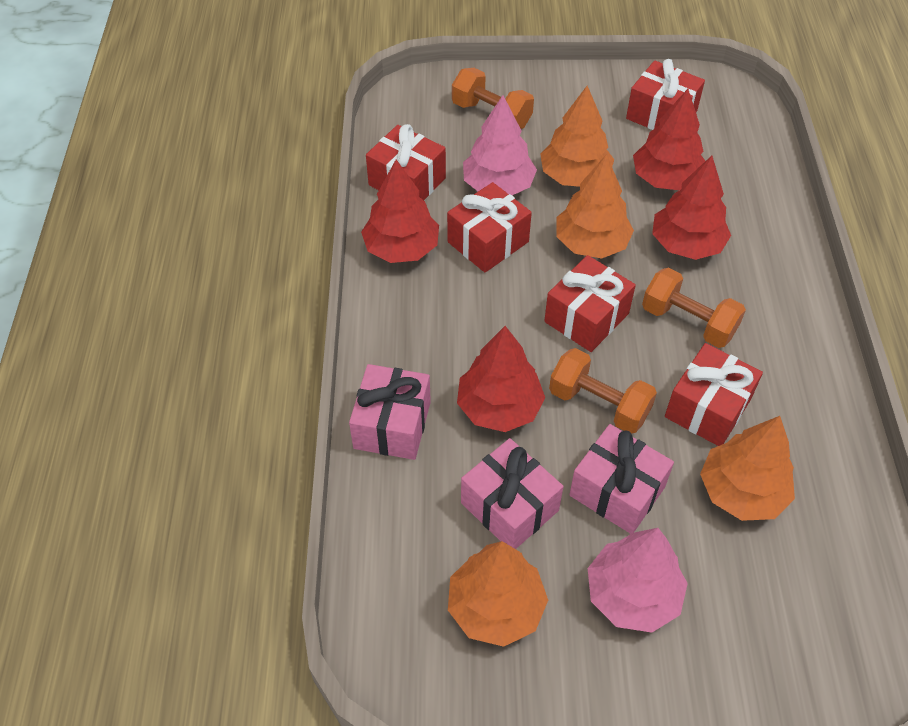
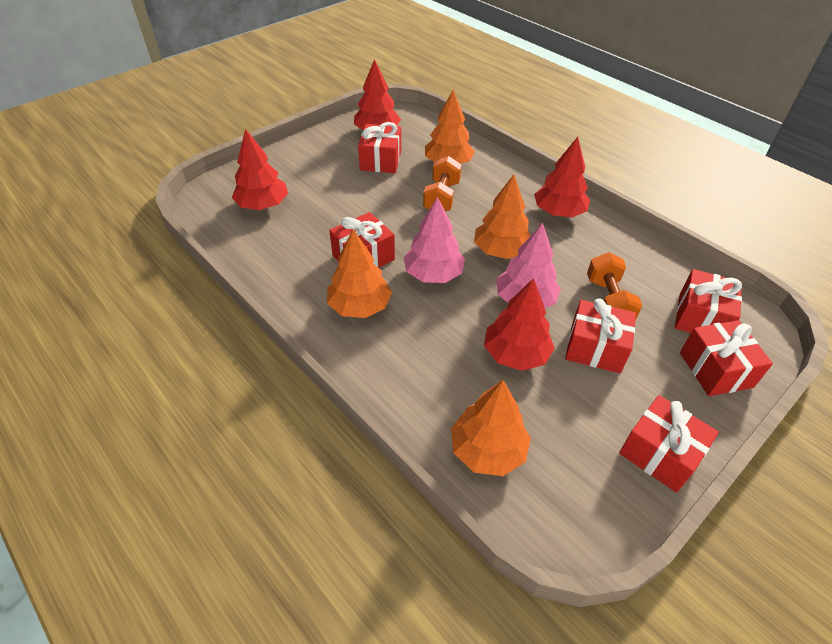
orange dumbbell: [452,68,534,129] [549,348,657,434] [642,268,746,348] = 3 -> [423,156,461,211] [587,252,643,321] = 2
pink gift: [349,364,431,460] [461,438,564,549] [569,424,674,534] = 3 -> none = 0
red gift: [366,124,446,200] [447,182,532,273] [544,255,636,352] [626,59,705,130] [665,343,763,446] = 5 -> [329,212,395,268] [358,122,401,173] [565,298,636,373] [619,395,719,493] [675,269,742,333] [680,320,773,396] = 6

